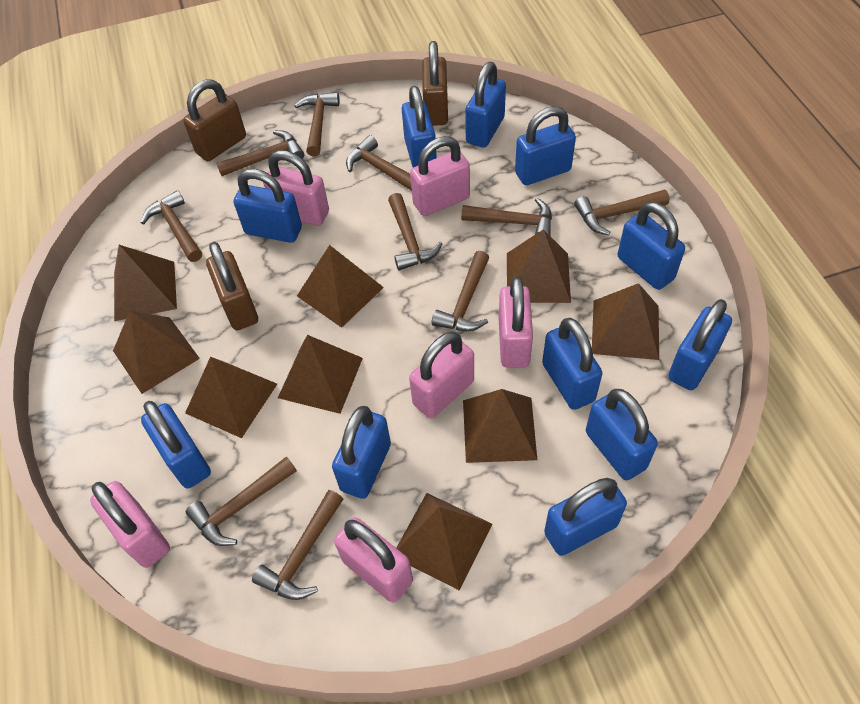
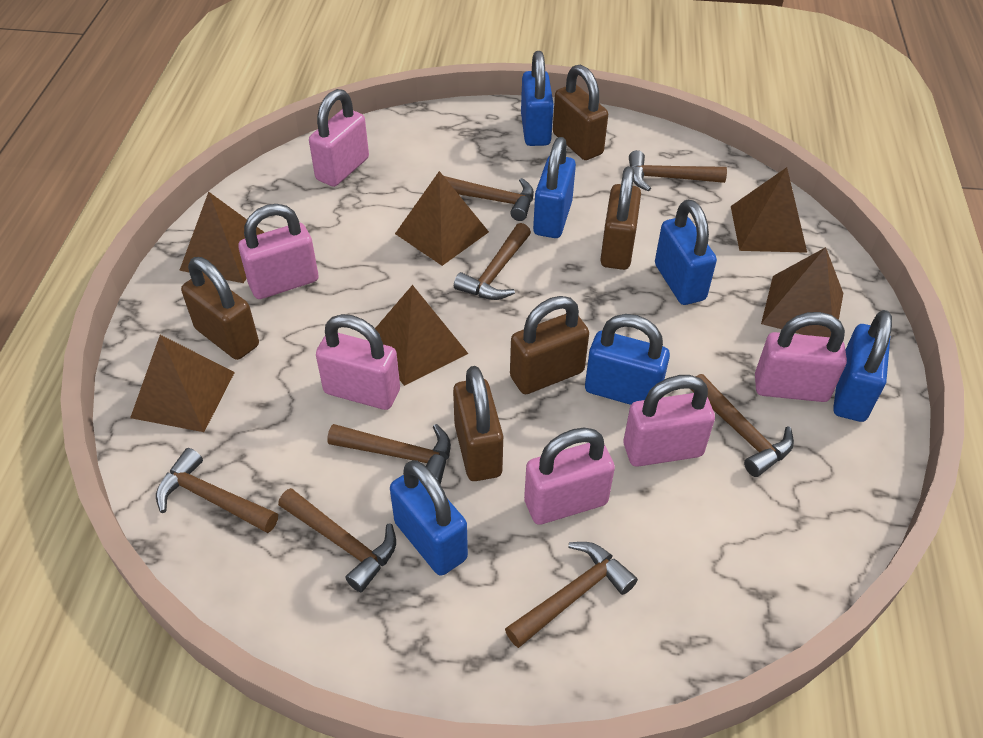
blue padlock: [141,401,211,488] [234,169,302,243] [332,406,391,499] [402,86,437,168] [465,62,506,147] [515,106,576,185] [542,318,603,410] [544,478,627,556] [586,389,658,480] [618,202,685,290] [668,299,732,390] = 11 -> [390,460,468,576] [521,51,554,146] [533,137,576,238] [585,314,670,405] [655,200,717,305] [833,310,892,422] = 6
brown hammer: [141,190,202,262] [186,457,297,546] [216,130,304,176] [252,490,343,600] [294,92,340,156] [346,135,412,191] [388,193,442,271] [432,251,489,331] [461,198,552,235] [574,190,669,235] = 10 -> [156,448,278,533] [278,488,396,592] [327,424,451,485] [444,176,534,221] [454,223,531,300] [505,542,638,648] [629,150,727,192] [690,374,794,477] = 8
brown padlock: [183,79,246,161] [206,242,258,330] [422,41,448,126] = 3 -> [181,257,259,360] [453,366,503,481] [510,296,589,394] [553,65,608,160] [600,166,641,270] = 5
brown pyramid: [113,311,200,394] [114,245,177,321] [185,357,277,438] [278,335,363,414] [297,245,384,328] [396,493,493,591] [463,389,537,463] [507,229,571,303] [592,283,659,360] = 9 -> [130,335,235,432] [179,192,265,283] [375,285,468,386] [395,171,489,266] [731,167,807,253] [761,247,843,337] = 6

